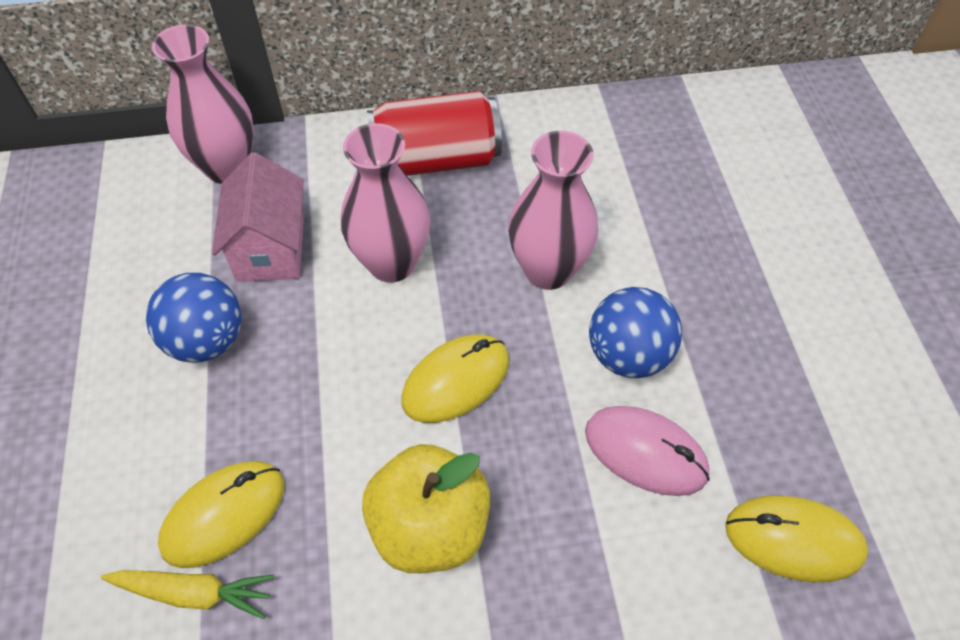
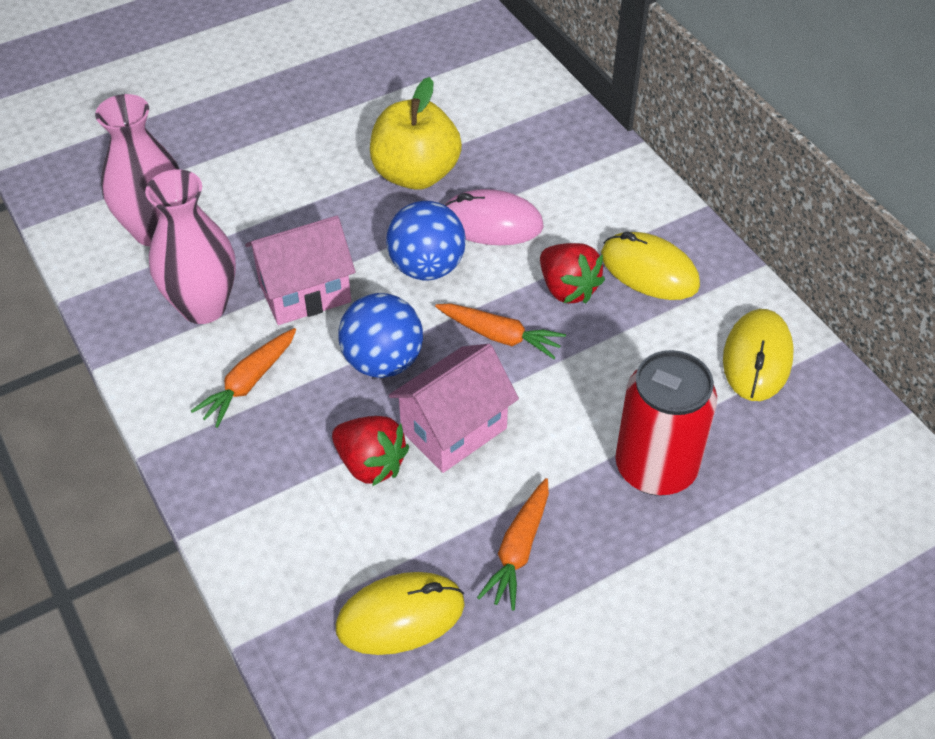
orange carrot: none = 0 -> [191,328,296,428] [435,304,566,359] [477,478,549,610] = 3
pink house: [212,152,304,282] = 1 -> [245,216,355,325] [389,344,519,473] = 2
pink vase: [152,24,253,184] [341,123,430,283] [508,131,598,290] = 3 -> [95,94,179,247] [145,169,236,324] = 2
red strawberry: none = 0 -> [332,416,409,486] [540,243,605,304] = 2
yellow carrot: [101,570,275,619] = 1 -> none = 0

